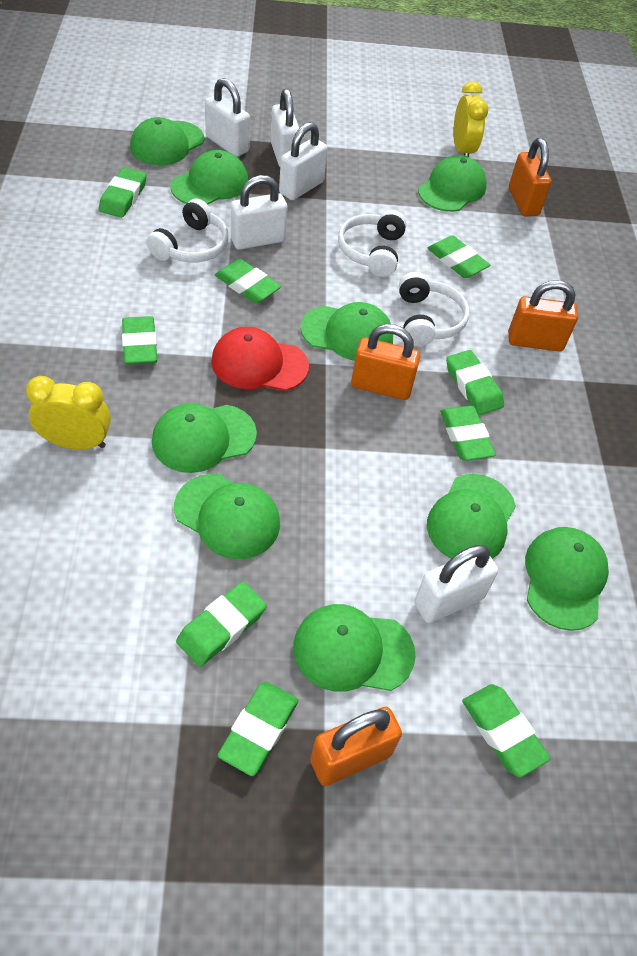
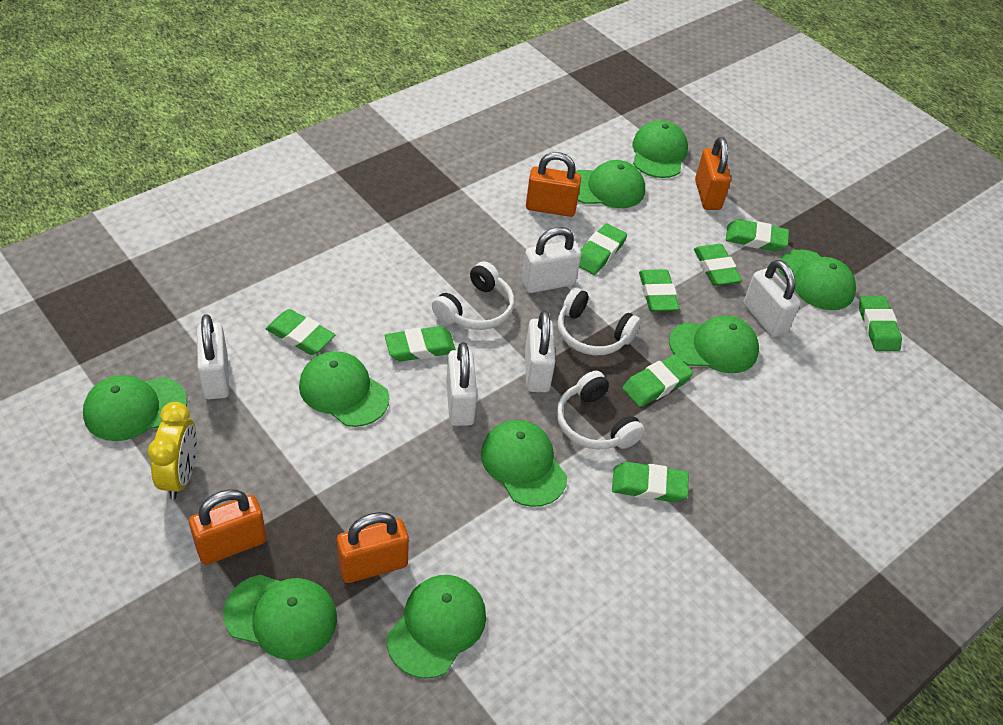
red cap: [211,327,309,391] = 1 -> none = 0
yellow clock: [26,376,111,450] [453,81,489,157] = 2 -> [148,402,197,499] = 1

